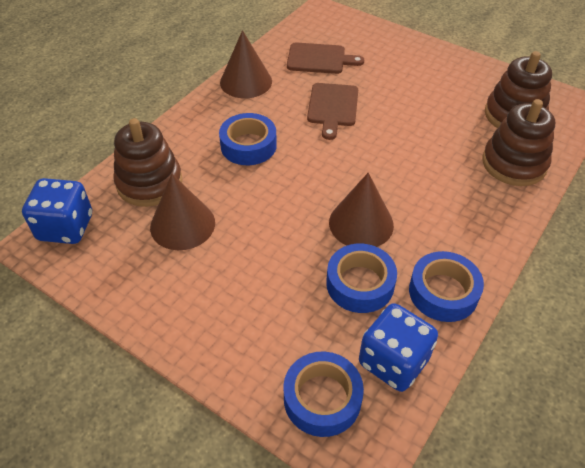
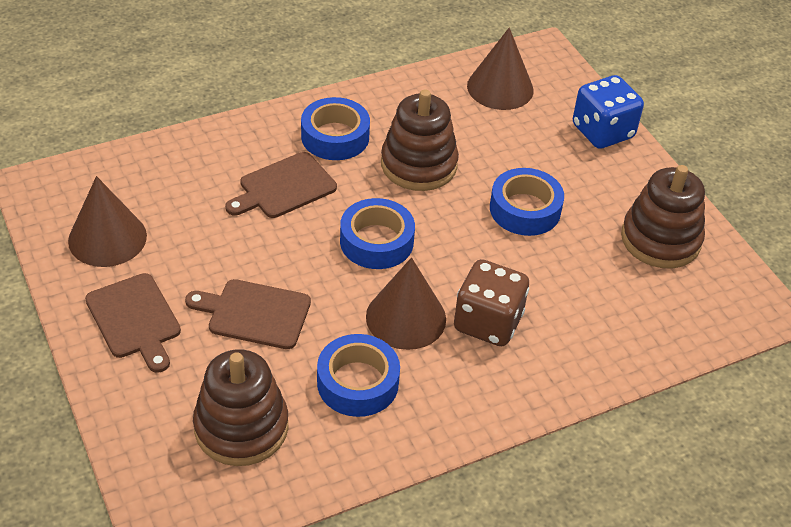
blue dice: [22,178,92,244] [359,303,438,392] = 2 -> [573,75,644,149] = 1
brown cutting board: [287,42,364,74] [307,83,358,140] = 2 -> [85,273,181,373] [185,279,311,349] [225,152,337,218] = 3
brown dice: none = 0 -> [454,259,529,346] = 1

